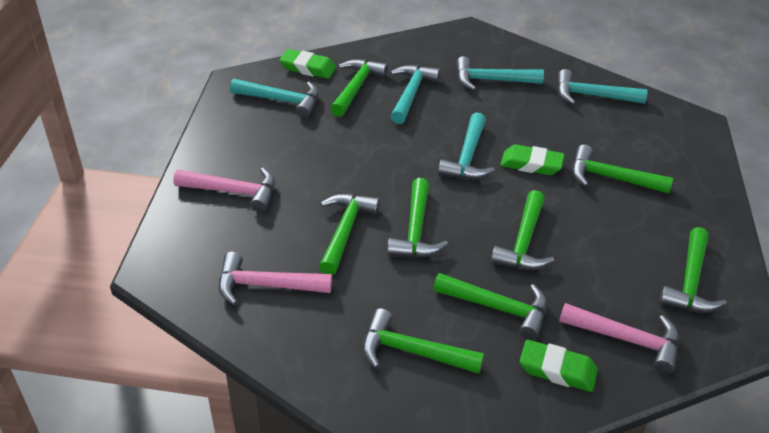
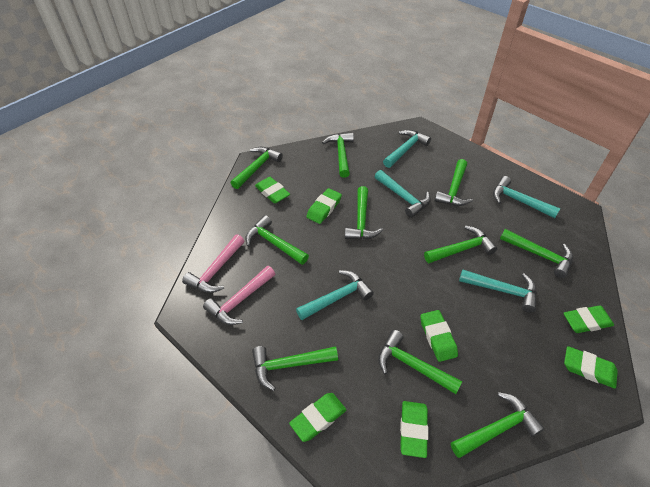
green eraser: [279,49,336,79] [500,144,565,175] [520,340,598,392] = 3 -> [255,177,290,204] [289,393,346,442] [306,188,342,224] [400,401,429,458] [420,310,458,362] [564,305,614,333] [564,346,618,388] = 7
green hammer: [319,194,380,275] [330,59,388,117] [363,308,484,374] [387,178,448,258] [433,273,547,340] [491,190,554,270] [572,144,673,194] [659,227,727,313] = 8 -> [231,147,283,189] [245,215,309,265] [252,346,338,391] [322,133,354,178] [345,186,383,239] [378,330,462,394] [424,226,497,263] [435,159,473,206] [451,392,544,458] [500,229,573,278] = 10
pink hammer: [173,168,275,212] [219,252,332,305] [559,303,679,374] = 3 -> [182,234,244,293] [203,266,275,325] = 2

